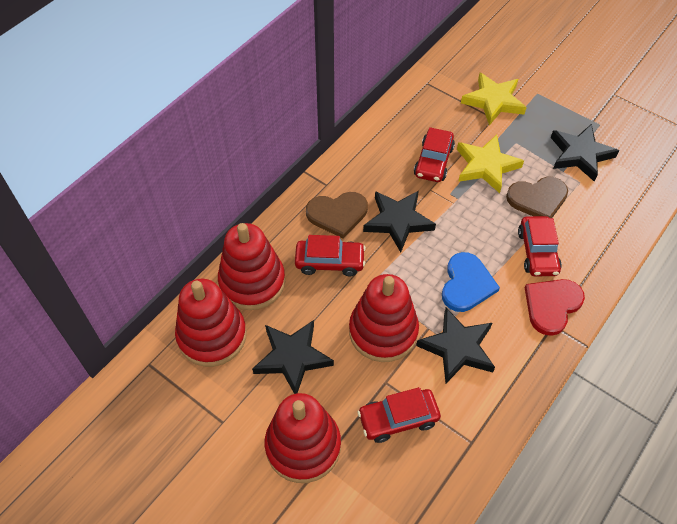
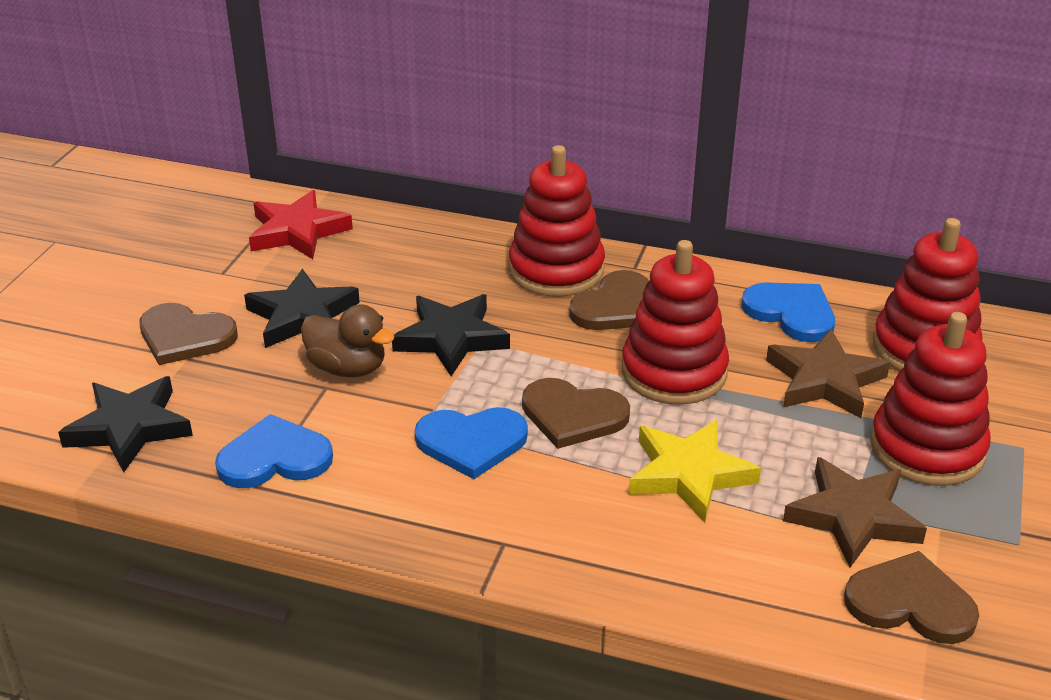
black star: [252,320,334,394] [363,191,436,252] [416,308,495,383] [551,124,619,182] = 4 -> [58,376,193,472] [244,269,360,348] [392,294,510,376] = 3
blue heart: [442,252,500,312] = 1 -> [215,414,333,488] [414,407,528,479] [741,282,835,342] = 3
brown duck: none = 0 -> [301,304,395,377] = 1
brown heart: [306,192,368,239] [506,177,568,218] = 2 -> [139,303,238,365] [522,378,630,449] [569,270,649,330] [844,551,979,644] = 4
brown star: none = 0 -> [766,329,890,418] [783,457,927,568] = 2
red car: [295,235,366,276] [357,387,441,443] [414,127,455,182] [518,216,562,276] = 4 -> none = 0
red heart: [525,279,585,336] = 1 -> none = 0
red star: none = 0 -> [249,190,353,259] = 1
yellow star: [457,135,524,193] [461,73,527,125] = 2 -> [629,420,761,522] = 1

